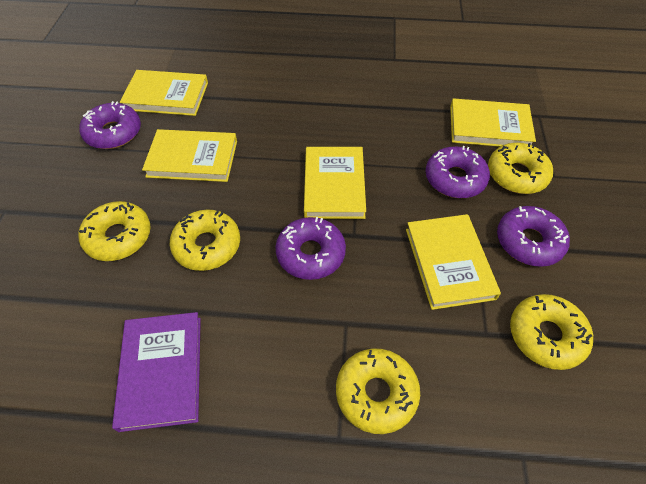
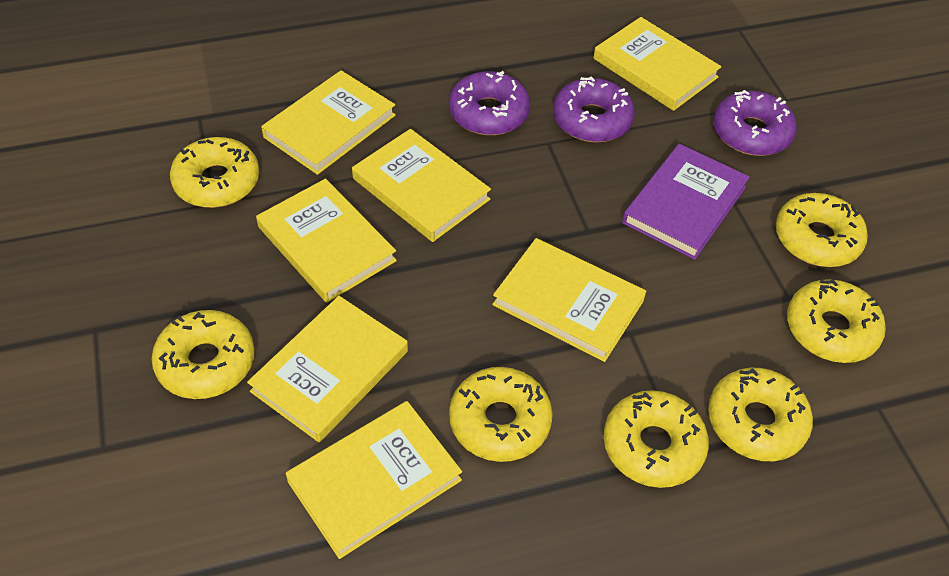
purple donut: [79,101,141,149] [275,217,346,280] [426,146,490,198] [497,206,570,267] = 4 -> [449,71,530,135] [553,77,635,142] [713,90,797,156] = 3
yellow book: [120,70,208,116] [142,129,237,182] [304,147,366,219] [406,214,501,310] [450,98,536,147] = 5 -> [247,296,408,442] [256,178,397,303] [261,70,396,175] [286,401,462,559] [352,129,491,242] [492,238,646,362] [593,17,721,111] = 7
yellow donut: [79,201,151,261] [170,209,240,271] [336,349,420,434] [488,143,553,194] [510,294,593,370] = 5 -> [151,310,255,399] [170,137,259,208] [449,367,553,462] [603,390,709,488] [708,368,813,461] [776,193,868,267] [787,279,886,363] = 7

